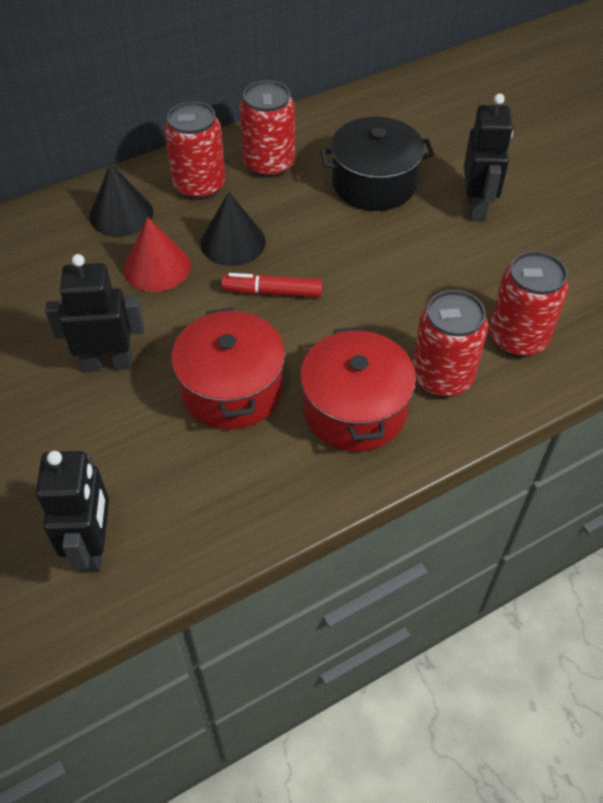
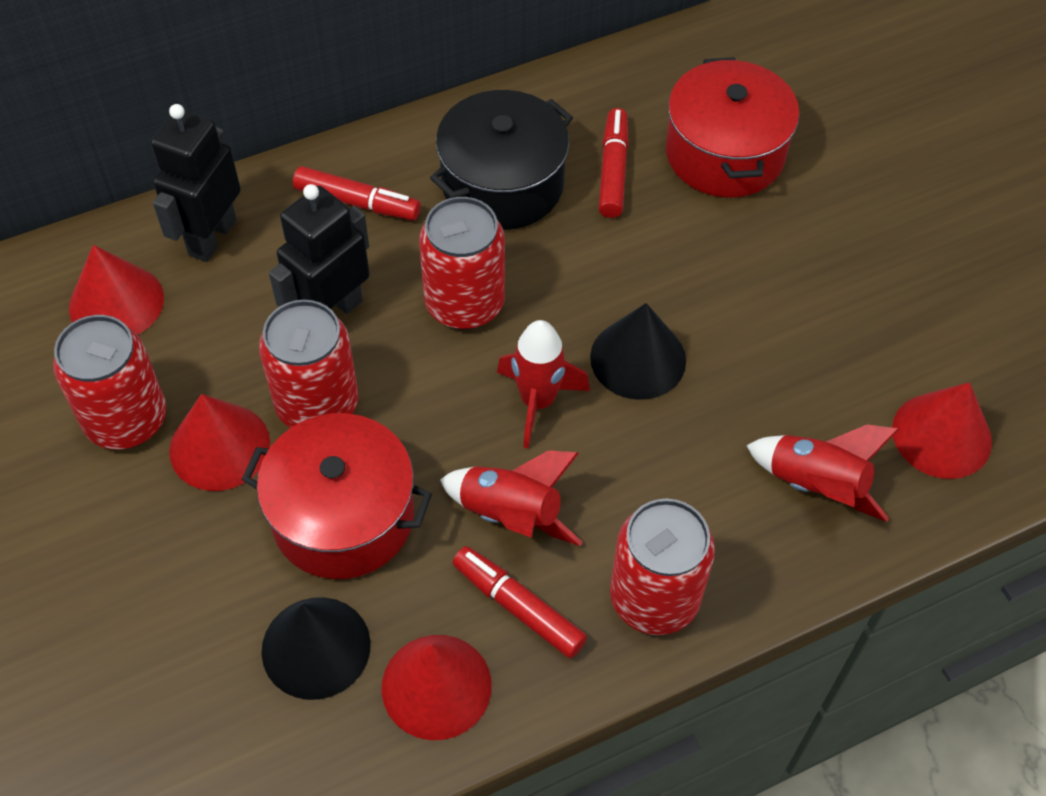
black robot: [36,451,109,573] [45,254,144,372] [464,93,513,221] = 3 -> [151,104,241,262] [269,184,370,314] = 2
red cone: [124,217,190,292] = 1 -> [69,245,164,334] [169,394,270,491] [382,635,492,740] [892,382,992,479] = 4
red marker: [221,273,322,298] = 1 -> [293,166,421,220] [453,546,587,658] [599,108,629,218] = 3
red rocket: none = 0 -> [440,450,582,546] [497,320,590,448] [746,425,899,522] = 3

